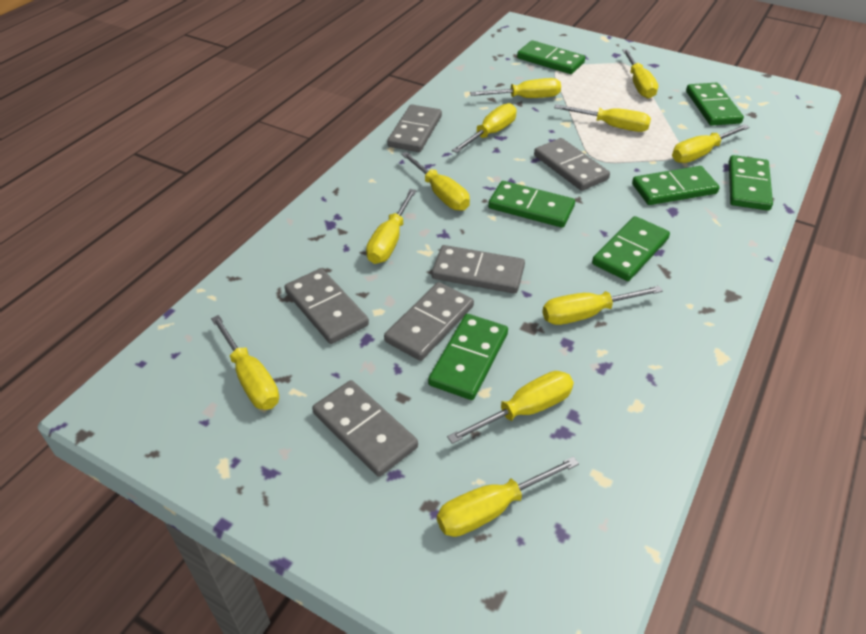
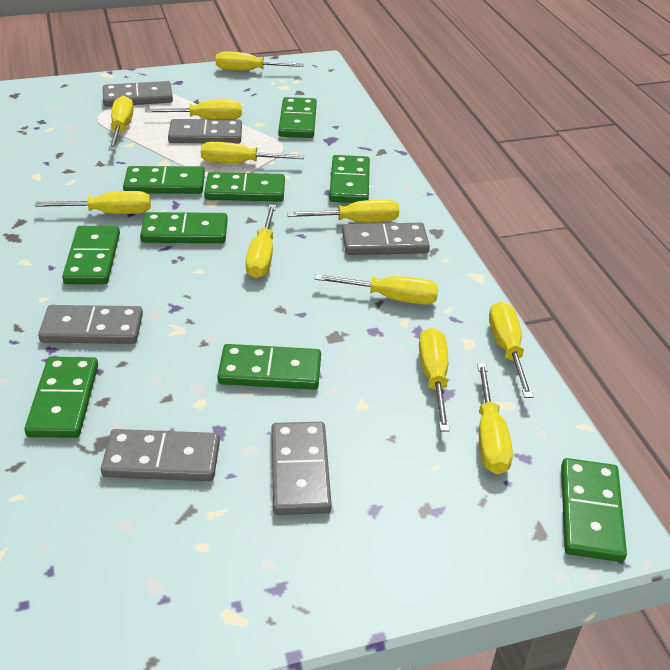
green domino: [428,314,508,400] [488,181,575,228] [517,40,585,74] [592,216,670,281] [632,166,719,205] [686,83,744,126] [729,155,773,211] = 7 -> [24,357,98,438] [62,226,120,284] [123,166,205,194] [140,212,228,243] [204,172,285,202] [217,344,321,390] [278,97,317,138] [329,155,370,203] [561,458,627,562] = 9

